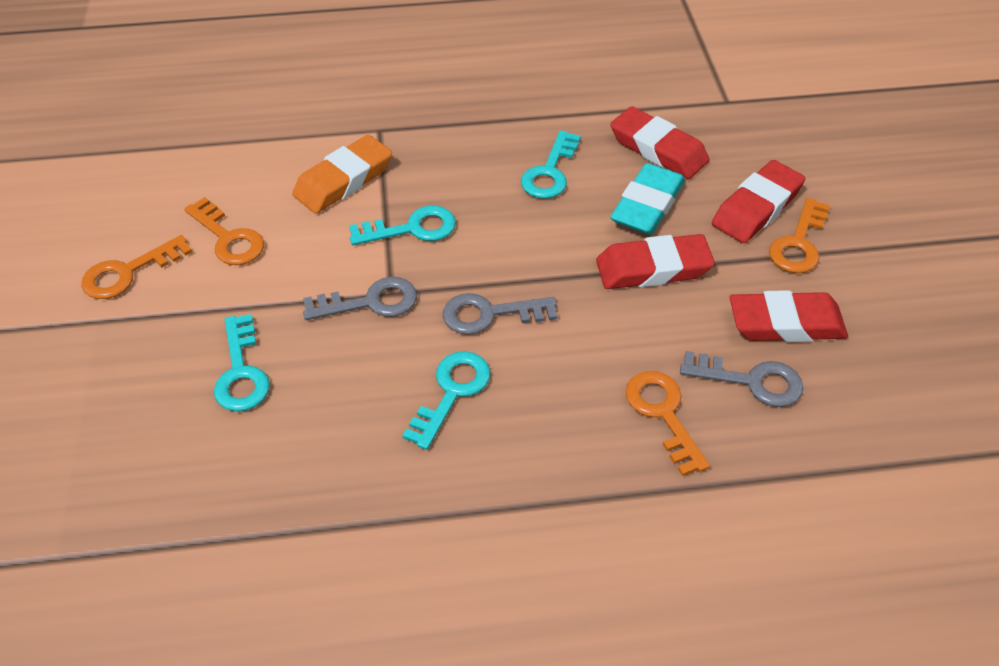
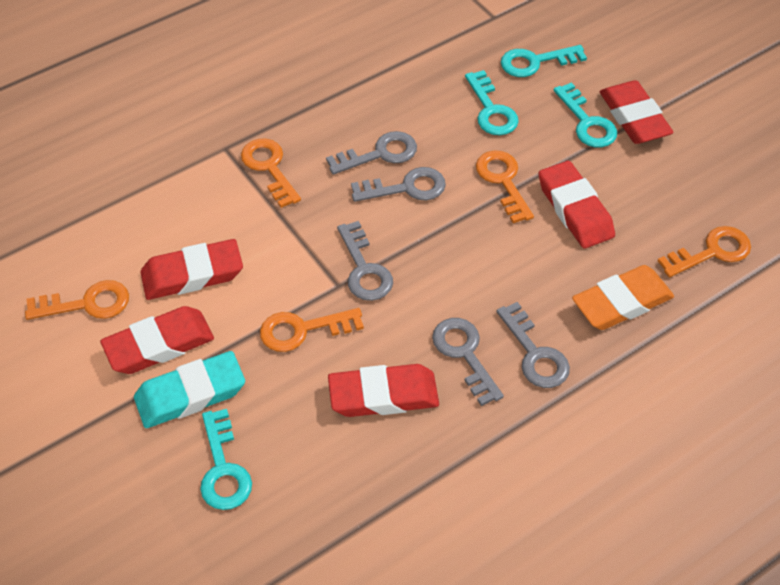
grey key: [303,277,417,320] [443,293,557,335] [680,351,803,407] = 3 -> [326,131,417,175] [337,221,393,301] [351,167,446,202] [432,318,504,406] [496,302,570,388] = 5
orange key: [81,235,192,299] [184,197,264,265] [625,371,710,476] [769,198,830,273] = 4 -> [25,280,129,320] [241,139,301,208] [260,308,364,352] [476,151,534,223] [658,226,751,277] = 5
red eraser: [596,234,715,289] [610,106,709,179] [712,160,805,243] [730,290,848,342] = 4 -> [100,306,214,374] [140,239,243,300] [328,364,439,417] [538,161,615,249] [600,80,674,144] = 5

